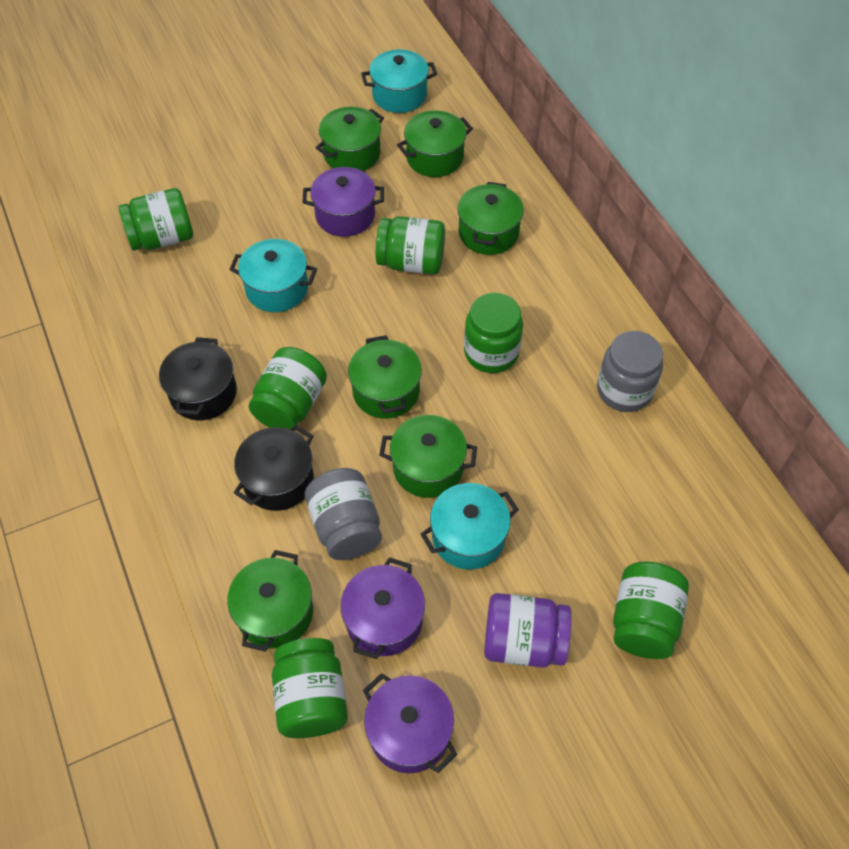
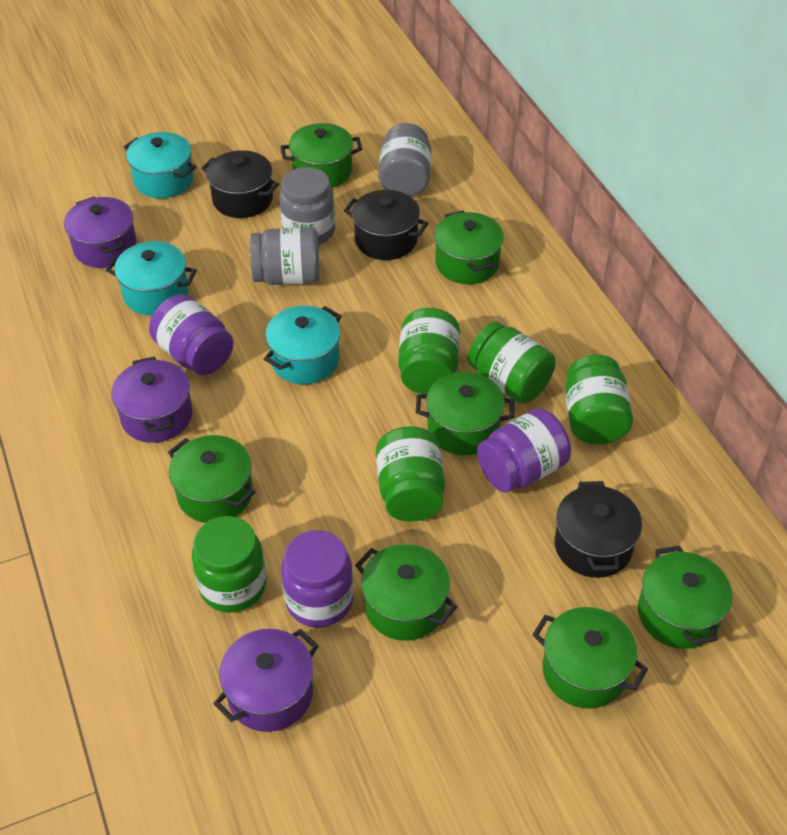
black pot: [159,337,237,420] [234,425,314,511] = 2 -> [201,150,279,218] [344,190,429,260] [554,481,642,578] = 3
green jar: [118,188,193,251] [249,347,327,429] [272,638,348,738] [376,216,445,274] [464,293,523,373] [613,562,689,659] = 6 -> [192,516,266,613] [376,426,445,522] [398,308,460,394] [467,322,556,404] [565,355,633,445] = 5
green pot: [227,550,313,652] [316,107,384,171] [348,335,422,419] [379,415,477,498] [397,110,473,177] [458,182,524,255] = 6 -> [168,435,255,523] [280,123,362,188] [355,544,457,641] [416,372,514,455] [434,211,504,284] [532,607,648,709] [638,546,732,649] = 7
grey jar: [305,468,382,560] [597,331,663,412] = 2 -> [250,227,320,285] [279,167,335,245] [378,123,431,197] = 3
purple jar: [484,593,571,668] = 1 -> [149,294,233,375] [281,530,354,628] [477,408,571,493] = 3

